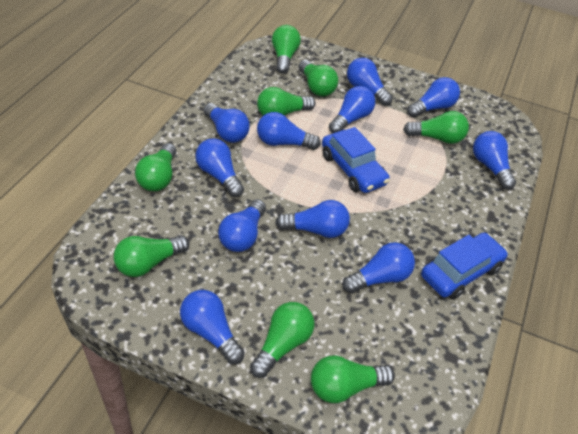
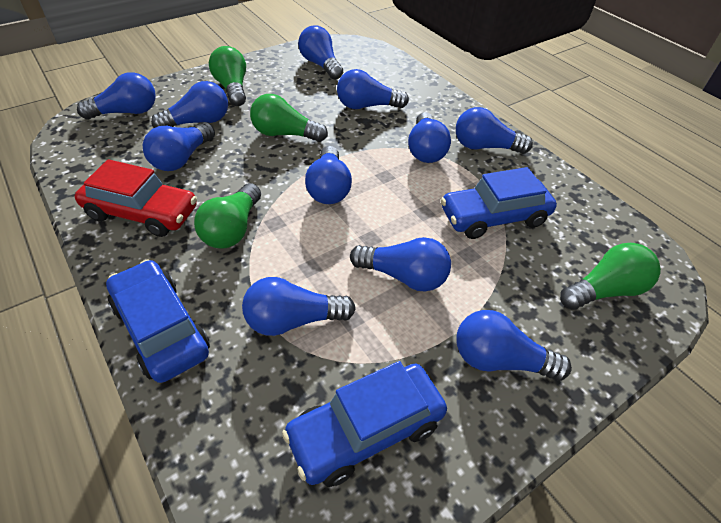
blue car: [322,127,390,193] [421,233,508,300] = 2 -> [106,259,210,383] [282,361,447,487] [441,167,557,239] = 3
green light bulb: [114,235,189,277] [135,143,176,191] [250,302,314,378] [257,87,316,116] [272,25,301,74] [299,60,338,96] [311,355,395,403] [403,111,469,144] = 8 -> [194,183,261,248] [209,46,246,106] [250,94,328,142] [560,243,661,310] = 4
red car: none = 0 -> [75,159,197,237] = 1

